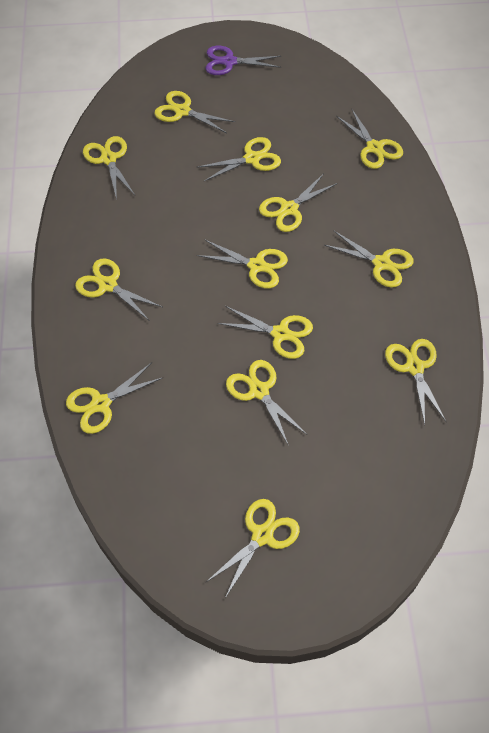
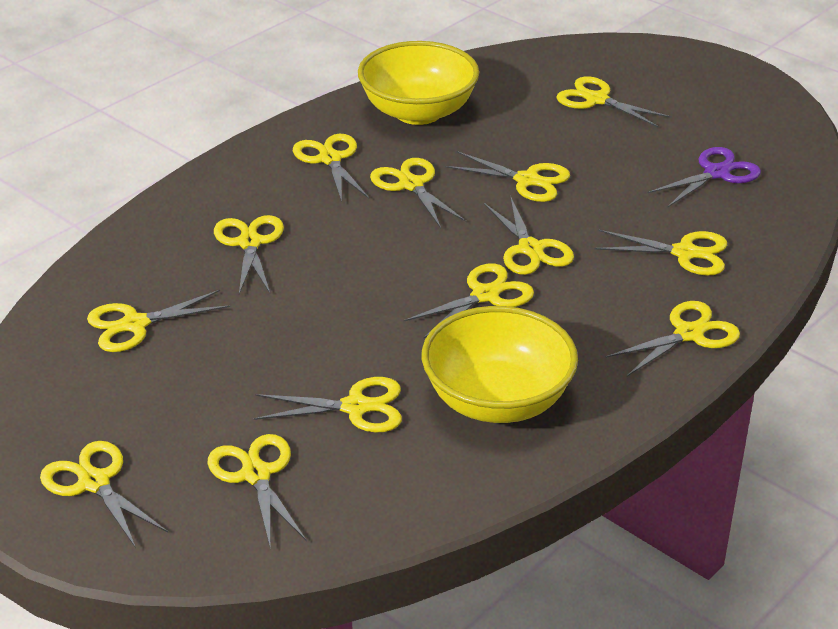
yellow bowl: none = 0 -> [358,41,479,125] [422,306,578,423] = 2

